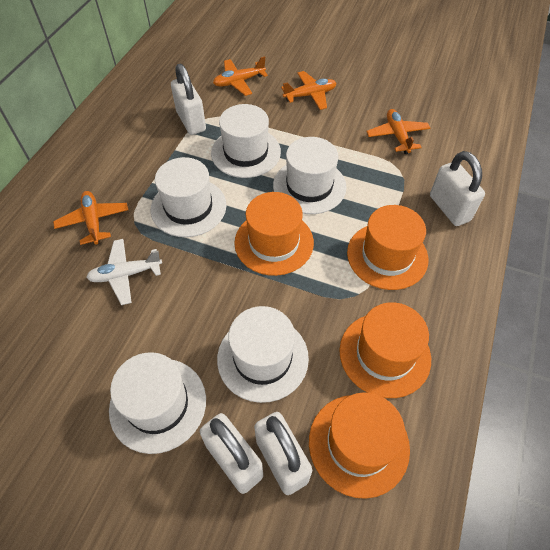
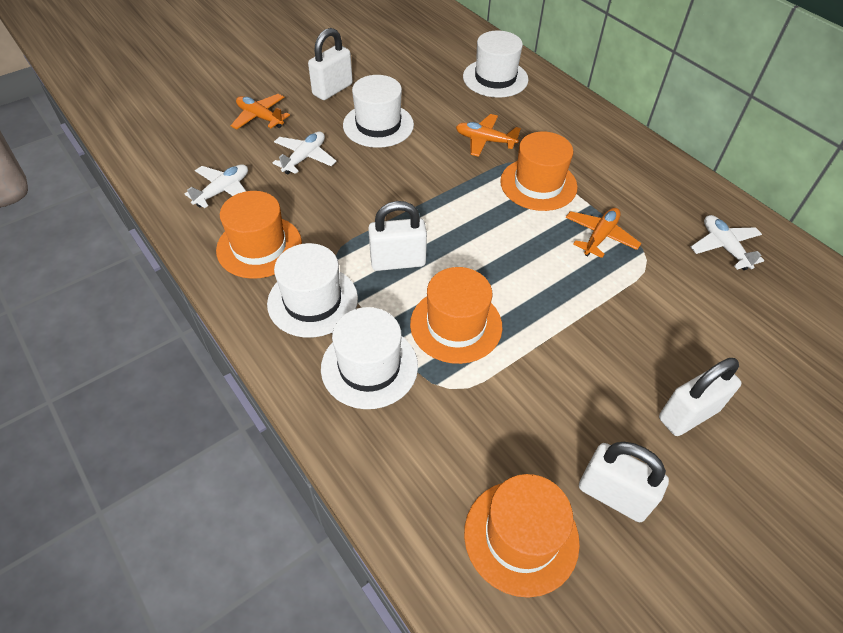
orange plane: [53,191,129,245] [213,56,268,96] [281,71,336,110] [366,109,431,154] = 4 -> [231,94,290,129] [456,114,521,157] [566,208,641,258] = 3
white hat: [109,352,206,454] [151,157,226,237] [211,104,281,178] [217,306,309,403] [273,137,346,214] = 5 -> [267,243,358,337] [321,307,418,409] [343,75,414,148] [463,31,528,98] = 4
white plane: [86,239,162,305] = 1 -> [185,164,248,208] [273,132,336,174] [691,215,764,270] = 3

